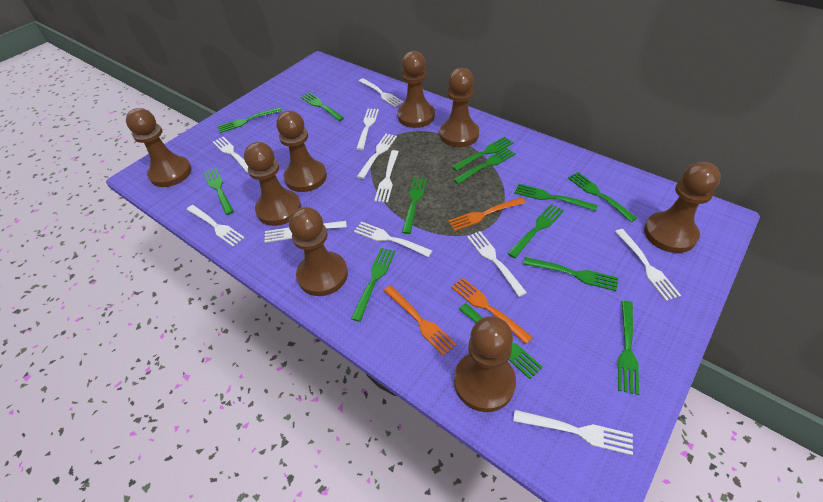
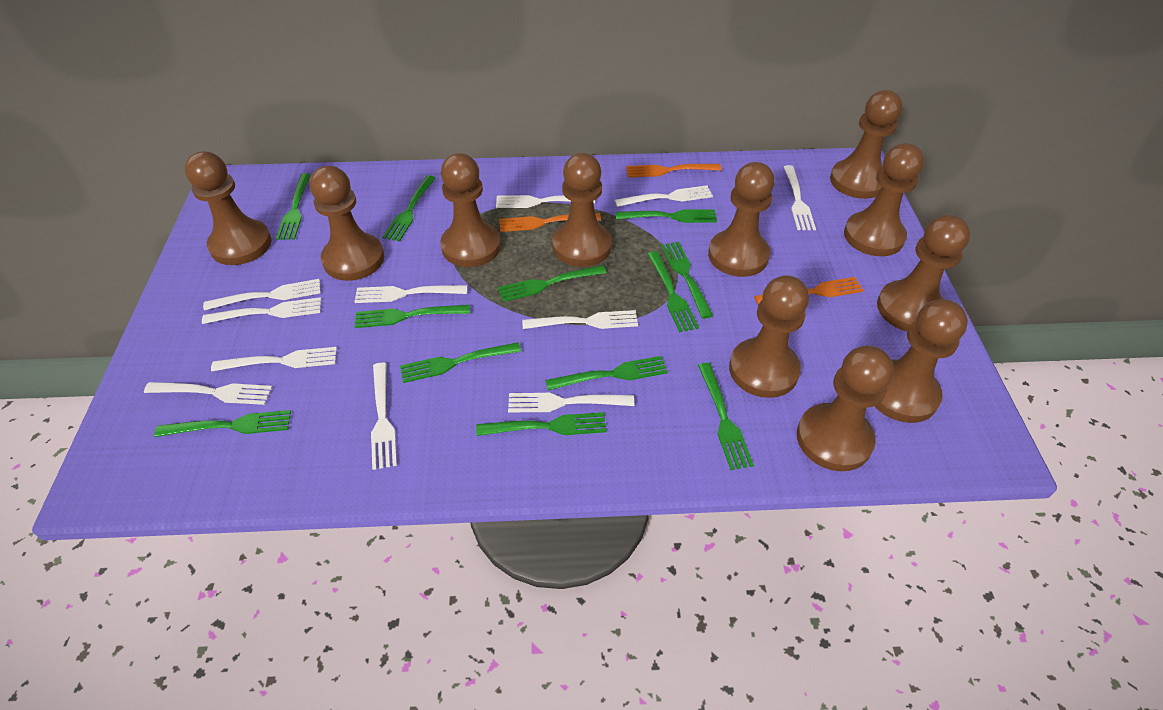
brown pawn: [126,108,192,187] [244,142,301,226] [276,111,327,192] [289,207,348,296] [397,51,435,128] [440,68,479,147] [454,316,516,412] [644,162,721,253] = 8 -> [185,151,272,265] [310,166,384,281] [440,153,501,267] [552,153,612,267] [708,162,775,277] [729,275,809,398] [797,346,894,471] [830,90,902,199] [844,143,924,256] [874,299,968,423] [877,215,970,331] = 11
green fork: [204,168,234,215] [217,107,282,133] [301,92,344,121] [351,248,395,322] [402,177,427,234] [452,137,513,171] [454,147,516,184] [459,303,543,379] [507,204,564,258] [515,184,598,211] [523,257,618,291] [568,172,637,222] [618,301,639,395] = 13 -> [154,410,291,437] [276,173,311,240] [354,305,470,328] [382,175,436,242] [400,342,521,383] [476,412,606,436] [498,265,606,302] [545,356,668,391] [616,209,717,223] [648,251,699,333] [661,242,713,319] [698,363,754,470] = 12

